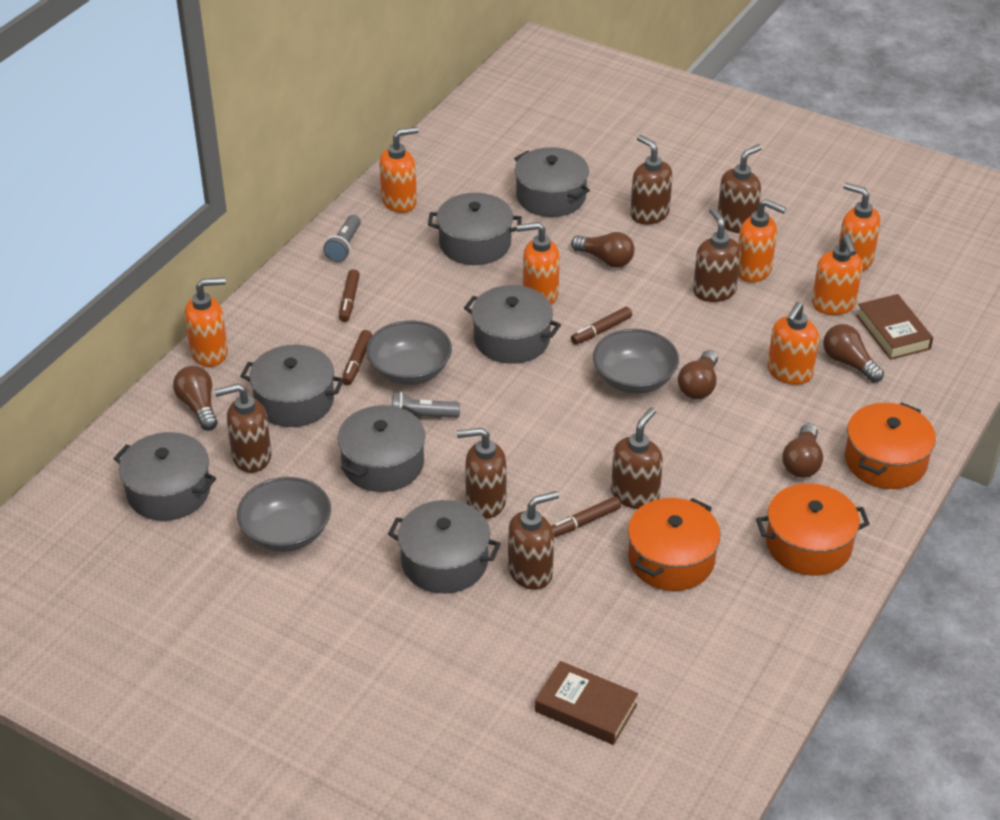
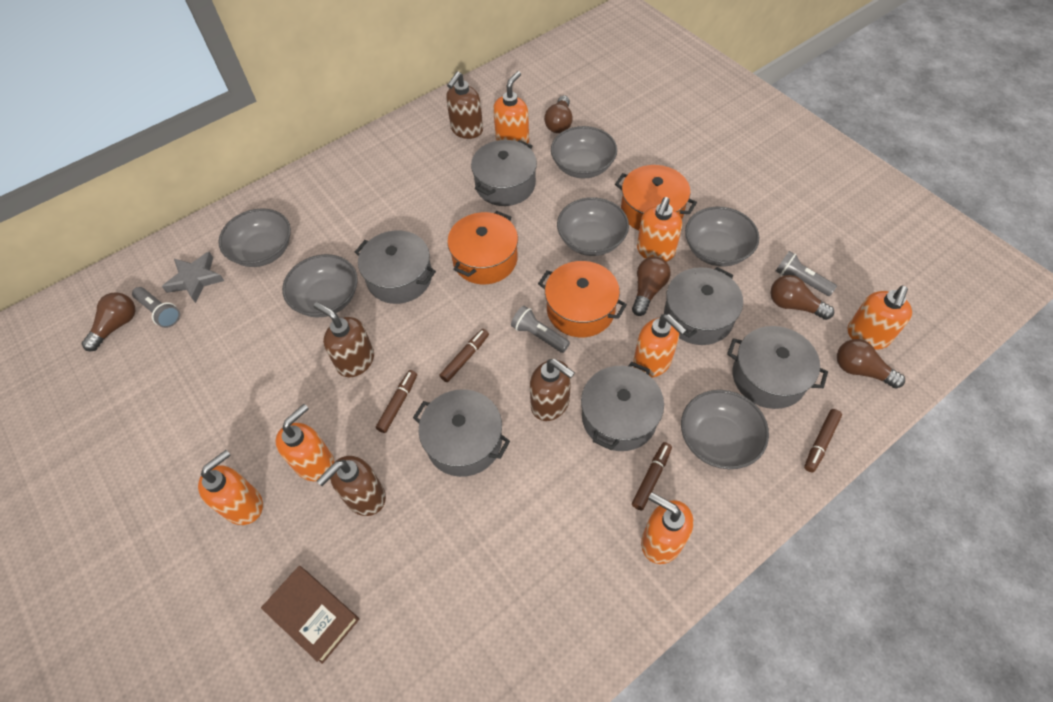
brown book: [535,661,638,745] [856,294,933,360] = 2 -> [261,566,359,664] = 1
brown soap dispenser: [214,384,271,473] [457,428,507,519] [508,491,559,590] [611,407,663,509] [630,135,672,225] [693,208,741,302] [718,144,762,233] = 7 -> [314,302,374,377] [317,456,386,516] [446,72,483,139] [530,359,575,421] = 4
grey bowl: [237,477,331,552] [366,321,452,385] [593,329,679,394] = 3 -> [218,208,291,267] [282,254,358,318] [551,126,617,179] [557,197,629,256] [681,390,769,469] [685,207,759,267] = 6
grey flashlight: [323,215,361,262] [392,392,460,418] = 2 -> [132,287,180,328] [511,306,570,353] [776,251,837,296] = 3
grey pot: [114,432,216,521] [240,345,344,427] [337,405,425,492] [388,500,501,593] [428,193,522,265] [464,285,561,364] [514,147,590,217] = 7 -> [355,230,436,304] [413,389,510,477] [471,140,537,206] [581,362,664,451] [664,267,743,345] [727,326,828,409] = 6
grey star: none = 0 -> [162,252,224,303] = 1

